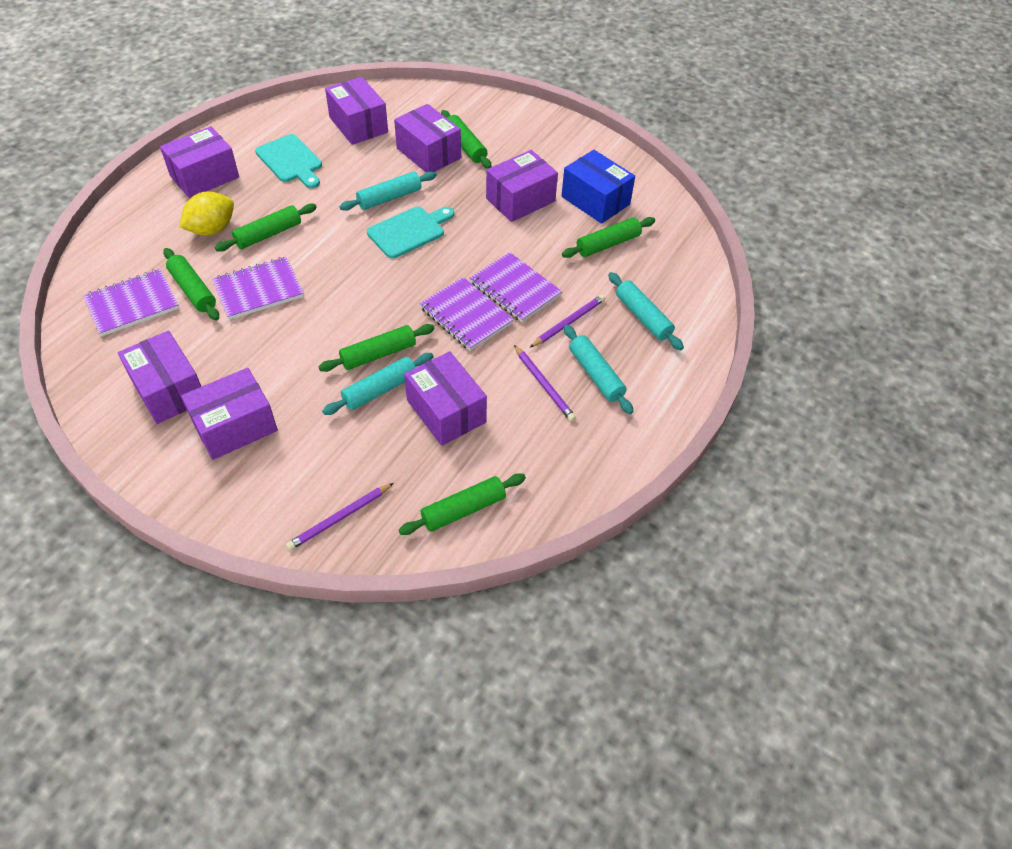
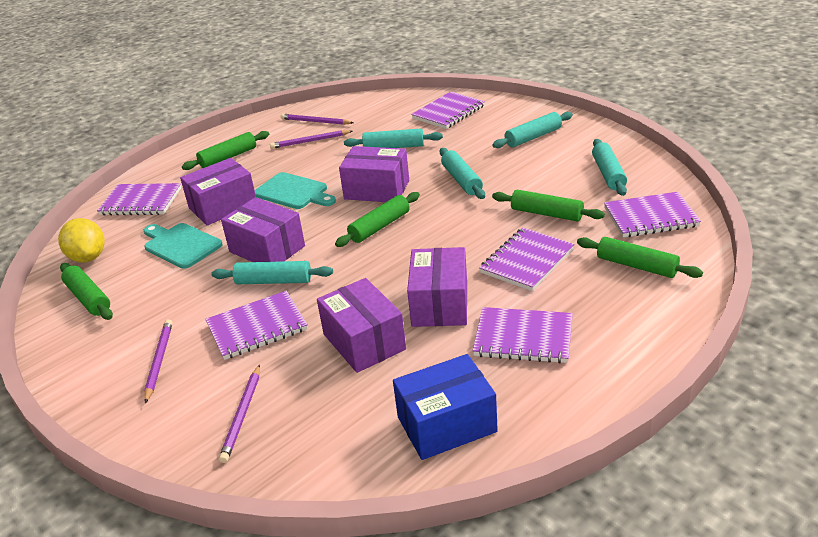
green rolling pin: [163,248,219,321] [215,203,317,252] [319,324,435,372] [399,473,526,535] [441,110,492,169] [562,217,655,258] = 6 -> [60,263,113,320] [182,131,269,170] [335,192,420,247] [492,190,605,222] [577,237,703,278] = 5
purple box: [118,330,202,424] [160,126,239,198] [181,368,278,460] [325,77,388,145] [394,104,461,173] [404,351,487,446] [486,150,558,222] = 7 -> [180,158,256,225] [221,197,305,262] [317,278,406,373] [339,146,409,202] [407,247,467,327] = 5
purple notebook: [83,269,179,336] [212,257,304,320] [420,277,514,351] [470,252,562,322] = 4 -> [97,183,181,215] [205,291,308,360] [411,92,485,129] [473,307,573,363] [479,228,575,291] [604,192,701,237] = 6
purple pencil: [286,483,394,551] [514,345,576,422] [529,294,605,348] = 3 -> [144,319,173,403] [219,364,260,463] [270,130,352,149] [281,114,353,125] = 4
turquoise rolling pin: [322,353,434,415] [340,171,437,211] [564,325,633,414] [608,272,684,350] = 4 -> [211,261,333,284] [344,128,443,148] [440,148,485,199] [492,112,573,148] [592,139,627,196] = 5

